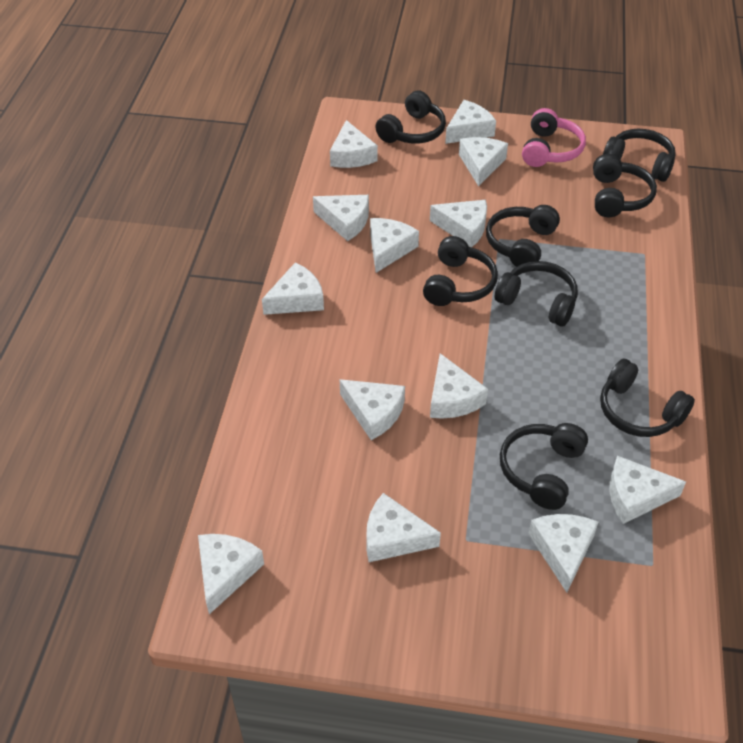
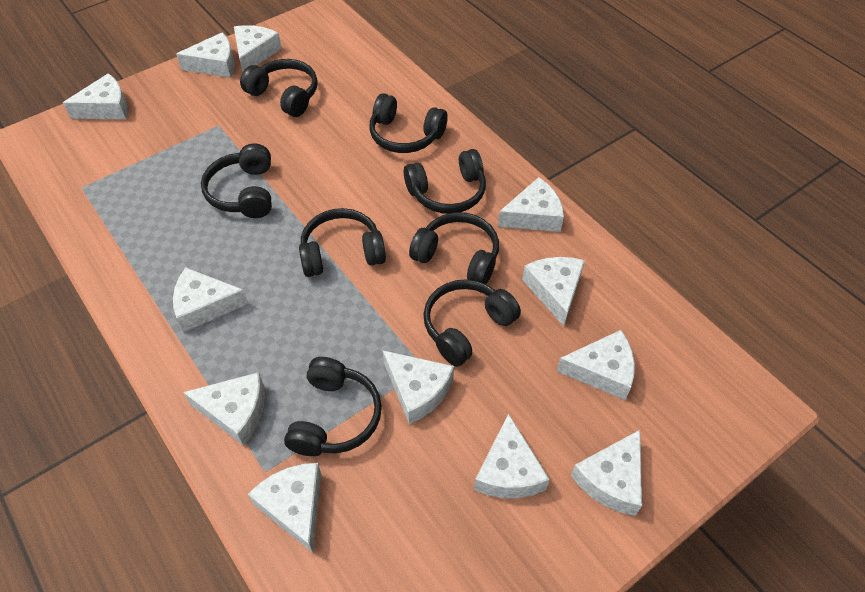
pink headphones: [522,108,586,167] = 1 -> none = 0
white cheese: [198,534,264,614] [262,262,324,315] [313,195,369,241] [330,120,378,168] [340,379,405,440] [366,493,441,562] [370,218,419,273] [430,200,487,248] [430,353,488,419] [445,100,496,144] [459,137,508,186] [528,514,598,592] [609,456,686,524] = 13 -> [63,73,128,119] [173,267,248,332] [176,32,235,78] [183,372,265,446] [234,25,282,71] [248,463,321,553] [383,350,454,424] [474,413,550,498] [498,177,564,232] [522,257,585,326] [557,330,635,400] [571,430,642,516] = 12

